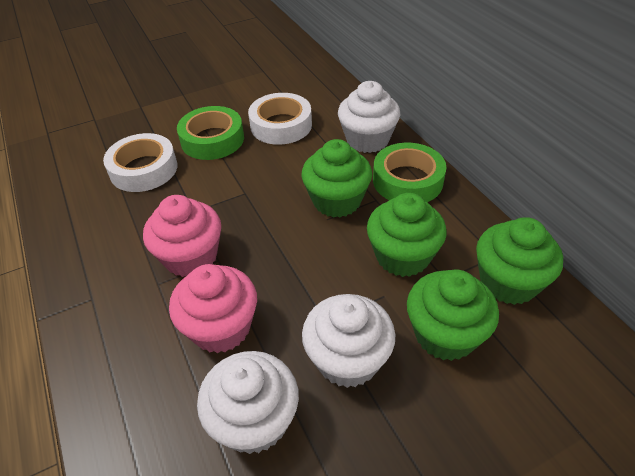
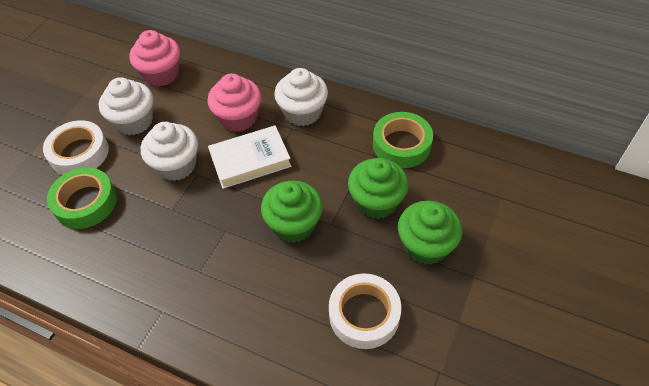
green cupcake: [301,139,372,218] [367,193,447,277] [407,270,499,361] [476,217,563,305] = 4 -> [261,180,323,243] [348,158,409,219] [398,201,462,265] = 3
white book: none = 0 -> [208,126,291,189] = 1

